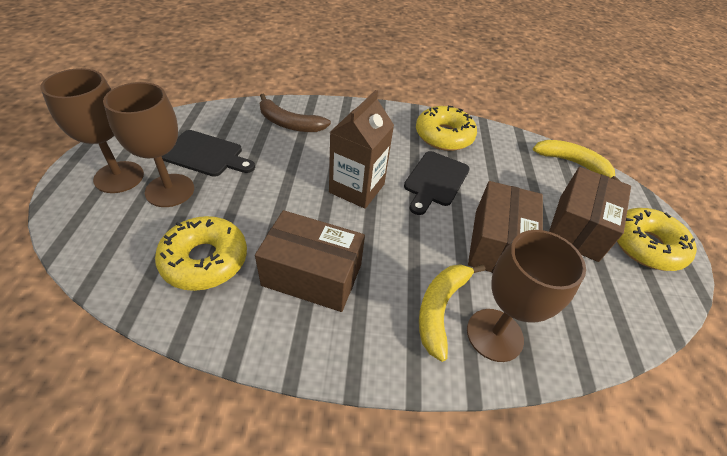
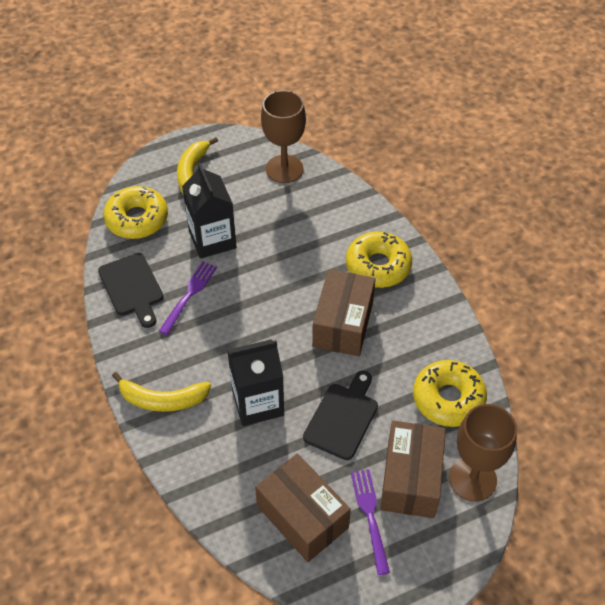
black carton: none = 0 -> [182,163,237,259] [227,339,284,426] = 2
brown banana: [260,94,331,132] = 1 -> none = 0
brown carton: [329,90,394,209] = 1 -> none = 0
brown goblet: [41,68,144,193] [103,82,194,207] [467,230,586,362] = 3 -> [261,90,306,183] [449,404,517,502] = 2
purple fork: none = 0 -> [159,262,217,335] [351,469,390,575] = 2

